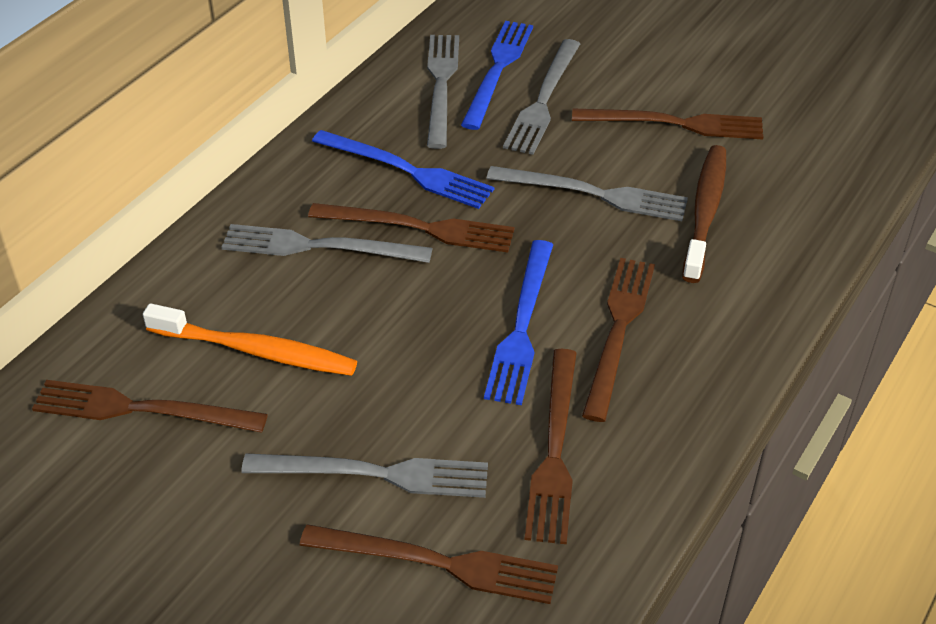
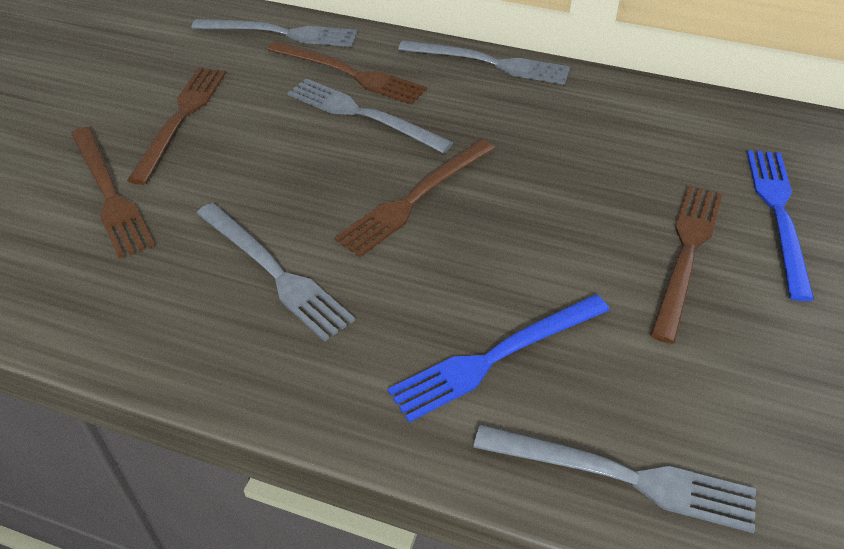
blue fork: [312,130,494,209] [461,21,533,130] [484,240,553,405] = 3 -> [388,294,610,422] [747,150,814,301] = 2
brown fork: [32,380,268,433] [299,524,558,604] [308,203,514,253] [525,349,577,544] [572,109,763,139] [582,258,655,422] = 6 -> [71,127,155,259] [127,67,226,185] [267,41,427,105] [334,139,495,258] [650,185,723,344] = 5
brown toothbrush: [682,145,726,283] = 1 -> none = 0
orange toothbrush: [143,303,357,376] = 1 -> none = 0

